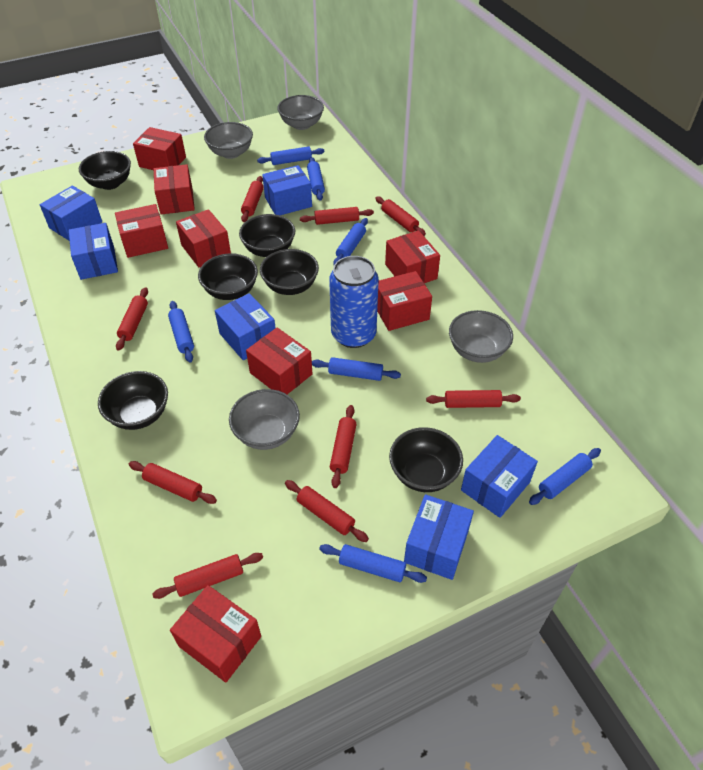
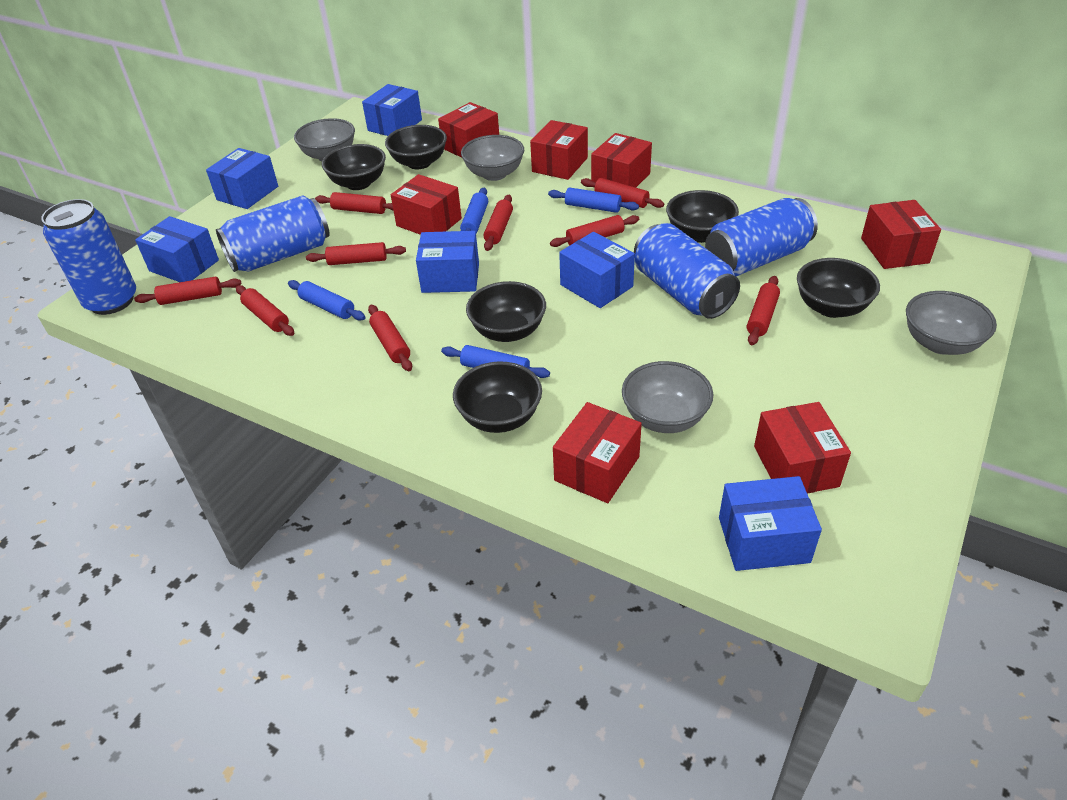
blue can: [329,256,379,348] = 1 -> [41,199,136,315] [216,196,330,272] [634,223,740,319] [705,198,818,276] = 4
blue rolling pin: [168,301,194,362] [257,146,325,165] [307,157,325,201] [312,357,401,381] [319,544,427,583] [333,218,368,265] [529,448,601,505] = 7 -> [288,280,365,321] [441,345,550,378] [460,188,488,234] [548,187,639,213] = 4
red box: [115,204,168,258] [133,127,186,170] [154,164,195,214] [170,585,261,683] [176,209,231,268] [246,327,312,394] [377,271,432,331] [385,230,440,283] = 8 -> [391,174,462,235] [438,102,499,157] [530,120,588,180] [553,402,642,503] [591,133,652,188] [754,402,851,494] [861,200,941,269] = 7

